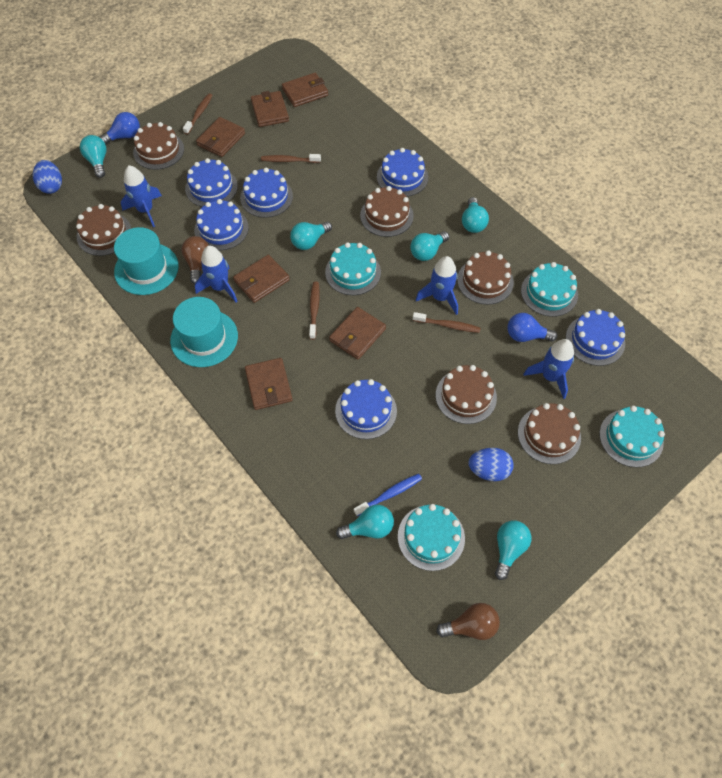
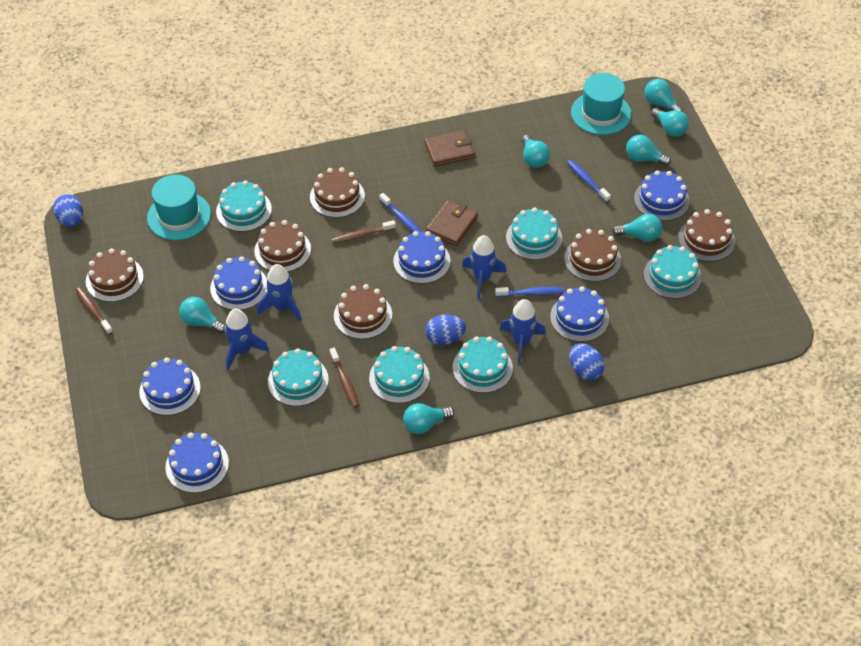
blue egg: [33,160,62,194] [469,448,514,481] = 2 -> [53,194,83,227] [425,315,466,345] [569,343,605,380] = 3
blue light bulb: [100,112,140,145] [507,313,557,342] = 2 -> none = 0
blue toothbrush: [354,474,422,516] = 1 -> [379,193,422,232] [495,287,563,297] [567,160,611,202] = 3
brown light bulb: [182,236,209,284] [436,603,500,640] = 2 -> none = 0
brown toothbrush: [183,93,213,135] [261,154,321,163] [309,282,320,340] [413,312,481,333] = 4 -> [75,287,113,335] [330,348,359,408] [331,220,396,244] = 3
brown wallet: [196,117,245,157] [233,255,290,303] [245,358,293,410] [251,91,289,127] [282,73,328,107] [329,307,386,360] = 6 -> [425,130,474,167] [426,200,478,246] = 2
turquoise cake: [325,242,381,295] [398,504,465,571] [521,262,578,317] [599,406,665,467] = 4 -> [216,181,272,232] [268,348,329,406] [369,346,430,403] [453,336,513,393] [506,207,562,260] [644,245,702,299] = 6
turquoise light bulb: [80,135,107,178] [290,222,332,250] [336,505,394,539] [410,231,449,261] [462,197,489,233] [495,520,531,580] = 6 -> [179,297,226,334] [403,403,455,434] [522,135,550,168] [612,214,662,242] [626,135,671,166] [645,79,683,112] [651,108,689,137] = 7

